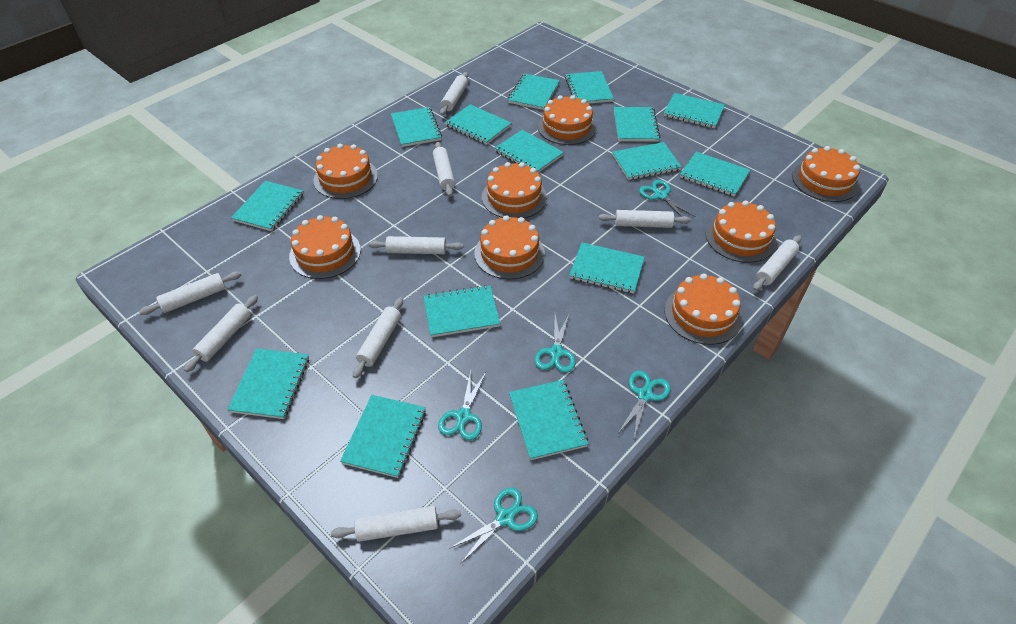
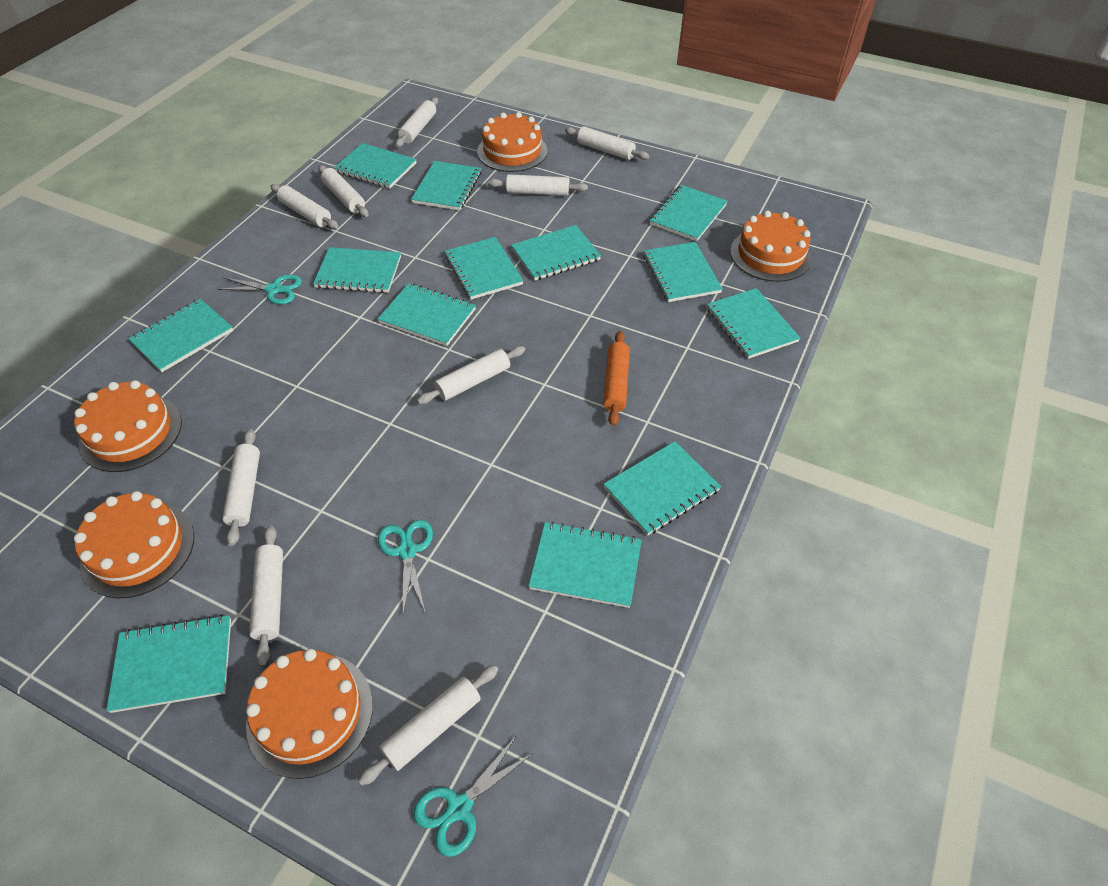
orange cake: [289,215,361,279] [313,144,378,199] [474,215,545,279] [482,162,547,218] [538,95,597,145] [664,273,742,345] [706,200,776,263] [792,146,860,202] = 8 -> [74,380,182,472] [74,491,194,598] [246,649,373,779] [477,112,548,172] [730,210,812,282] = 5
orange rolling pin: none = 0 -> [603,331,630,426] = 1
turquoise notebook: [227,348,309,419] [231,181,304,231] [340,395,426,478] [391,107,442,147] [423,285,500,337] [445,104,511,145] [495,130,564,173] [507,73,560,110] [509,380,588,460] [565,71,614,104] [569,243,645,294] [613,142,682,180] [614,107,660,142] [664,93,725,128] [680,152,750,197] = 15 -> [106,615,231,713] [128,299,233,372] [313,247,401,293] [334,143,417,188] [378,283,476,346] [411,161,481,210] [444,237,523,300] [511,225,601,281] [528,522,642,608] [603,441,721,536] [643,242,723,302] [650,185,728,241] [707,288,800,359] = 13
turquoise scissors: [438,371,486,440] [449,488,538,564] [535,314,576,373] [619,371,671,439] [639,180,696,217] = 5 -> [218,275,302,304] [378,520,433,615] [413,736,532,857] = 3

